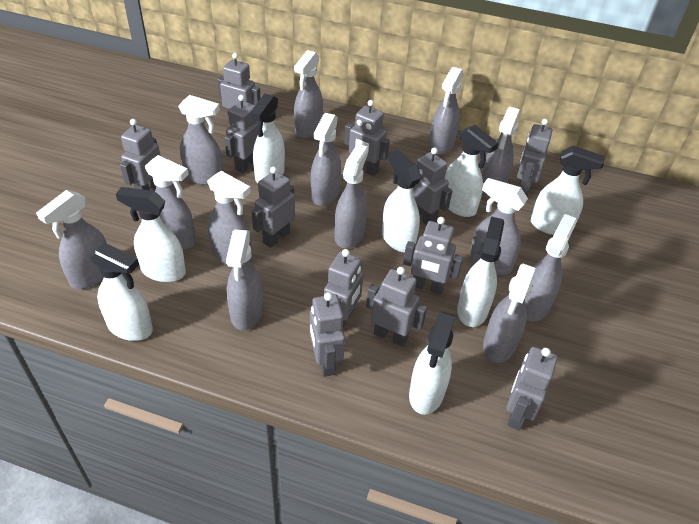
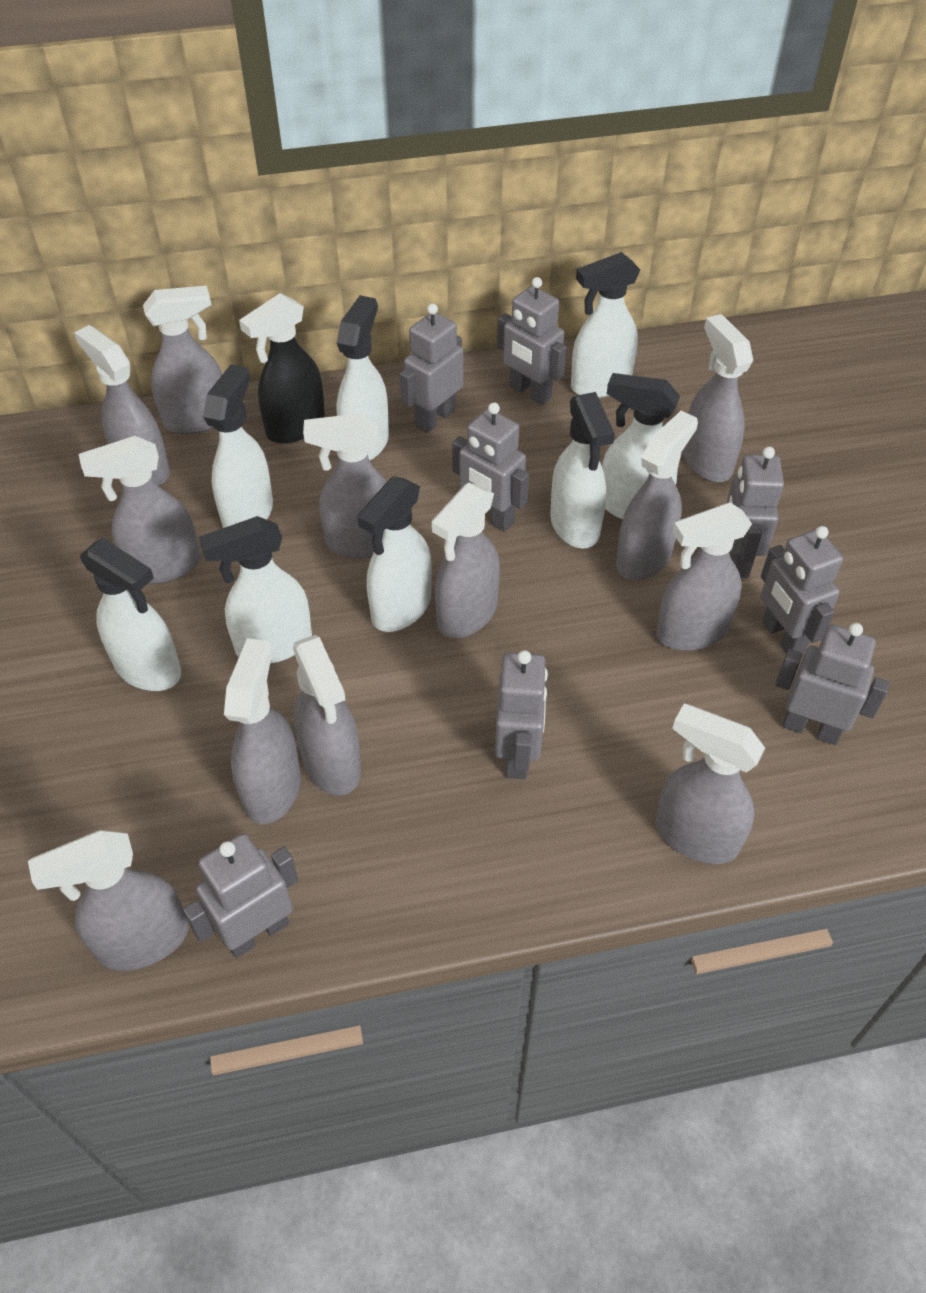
black spray bottle: none = 0 -> [239,293,325,444] = 1
grey robot: [120,119,161,190] [217,53,261,121] [224,95,258,173] [252,166,295,248] [310,292,345,377] [324,249,363,327] [344,100,390,176] [366,267,427,347] [403,217,463,295] [413,147,453,225] [506,347,558,430] [517,119,552,196] = 12 -> [183,833,298,958] [400,303,463,433] [452,402,529,531] [495,650,548,779] [497,277,566,405] [727,447,784,578] [761,526,843,653] [775,623,890,745] = 8
grey spray bottle: [36,190,107,289] [145,155,196,250] [178,95,223,185] [207,171,252,264] [226,230,263,330] [294,50,323,138] [311,113,341,206] [335,144,369,248] [429,67,463,155] [469,178,528,275] [482,107,520,197] [483,264,535,363] [524,214,577,321] = 13 -> [28,830,189,970] [74,325,170,485] [79,436,200,584] [143,286,222,434] [224,638,301,824] [293,635,361,796] [303,413,387,558] [431,483,500,638] [616,410,698,580] [656,503,752,651] [656,704,765,864] [683,314,753,482] = 12

